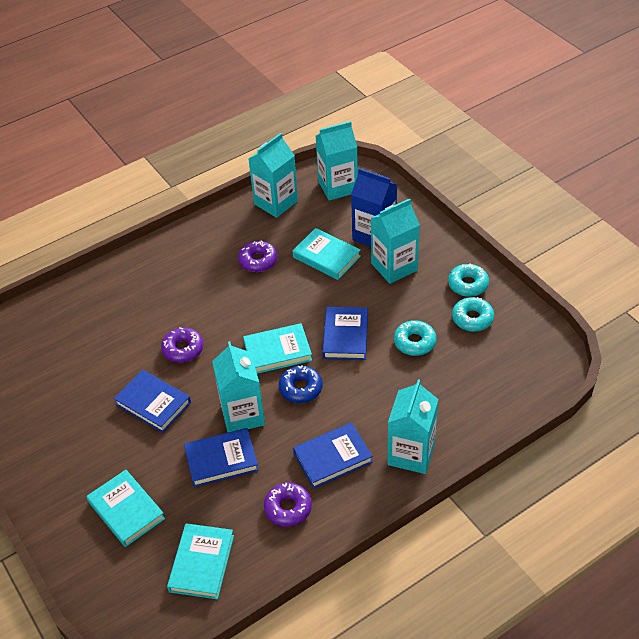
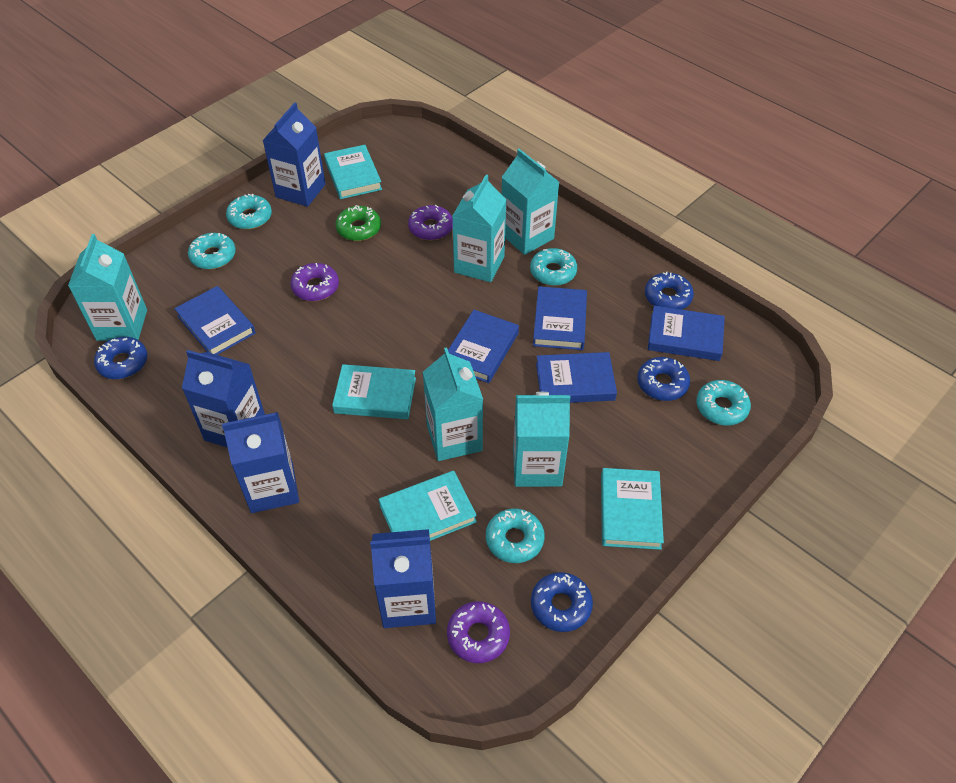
blue book: [114,370,191,433] [184,428,259,487] [293,422,373,489] [322,307,368,360] = 4 -> [174,286,256,355] [448,310,519,383] [533,286,587,350] [536,352,617,403] [648,306,725,361] = 5
blue carton: [351,168,397,247] = 1 -> [182,350,265,448] [222,412,299,513] [262,103,325,207] [370,529,436,628] = 4
blue donut: [279,365,323,403] = 1 -> [94,337,147,379] [531,572,593,632] [637,357,690,401] [645,272,694,310] = 4
green donut: none = 0 -> [335,205,381,241] = 1
turquoise donut: [394,320,436,356] [448,263,489,297] [452,297,494,332] = 3 -> [188,233,236,269] [226,194,272,229] [486,508,545,563] [530,248,577,286] [696,380,751,425] = 5

